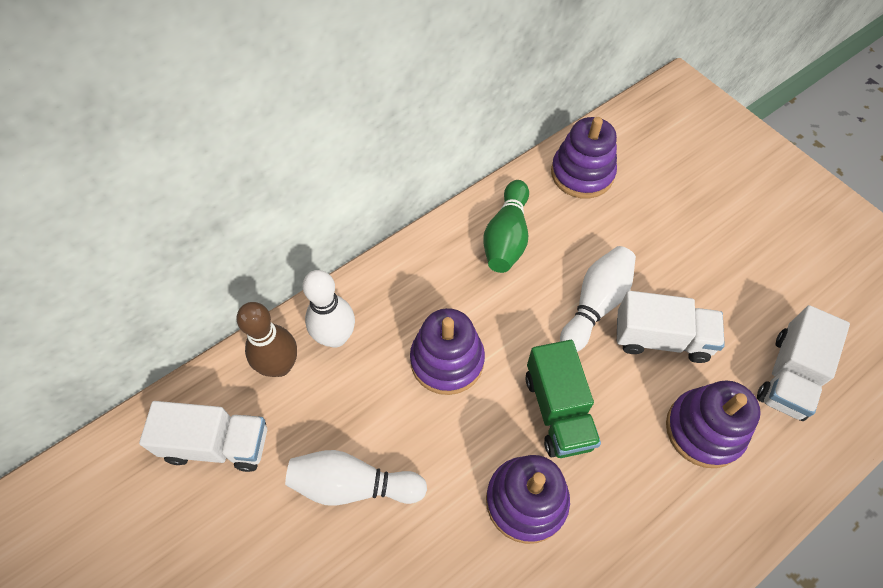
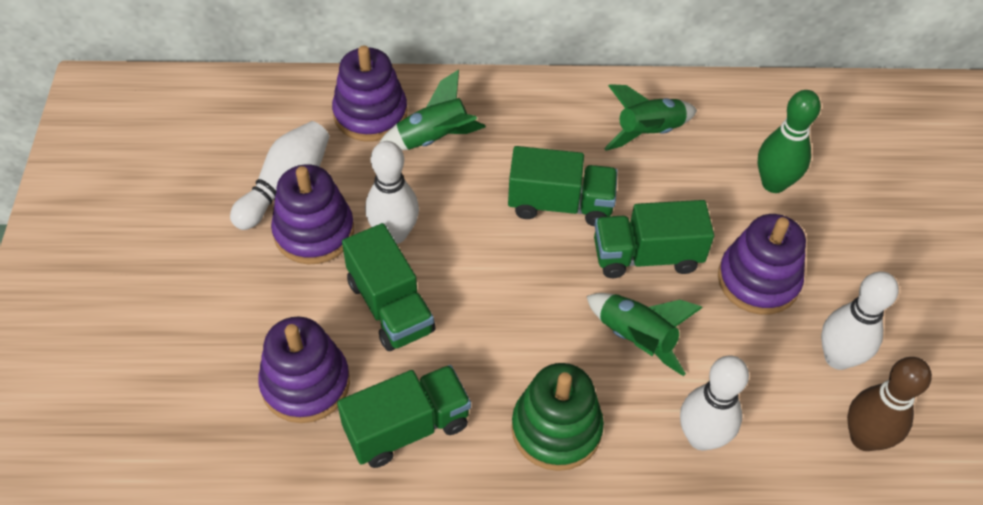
green rocket: none = 0 -> [379,70,486,150] [587,293,703,376] [604,84,697,151] = 3
green stacking toy: none = 0 -> [511,363,604,471] = 1
green truck: [526,340,601,458] = 1 -> [337,365,471,468] [342,223,436,351] [508,146,618,226] [594,200,714,278] = 4
white bowling pin: [285,450,427,506] [303,270,355,348] [560,246,636,352] = 3 -> [230,121,329,230] [365,141,419,244] [680,356,749,451] [821,271,899,370] = 4
white truck: [139,401,267,472] [617,291,725,363] [757,305,850,421] = 3 -> none = 0

